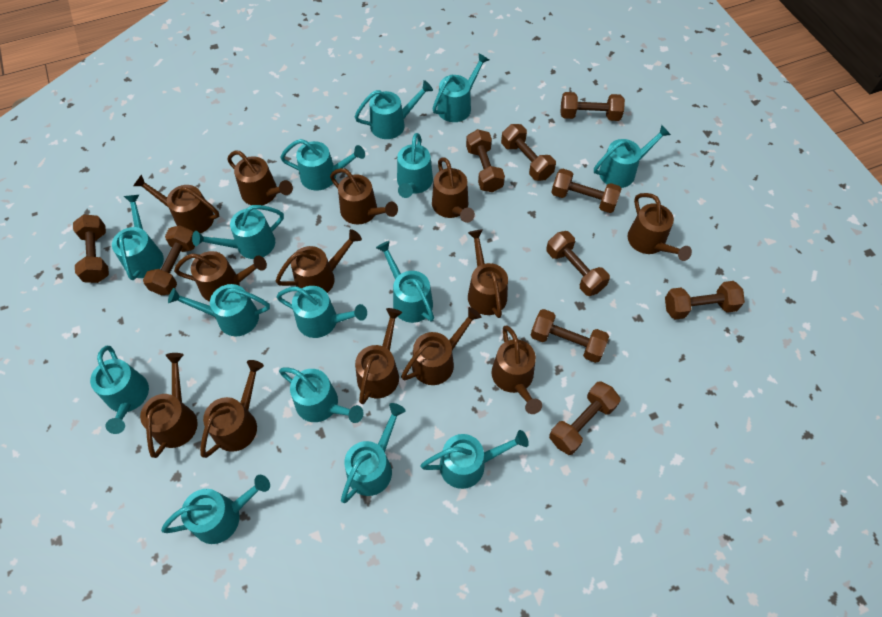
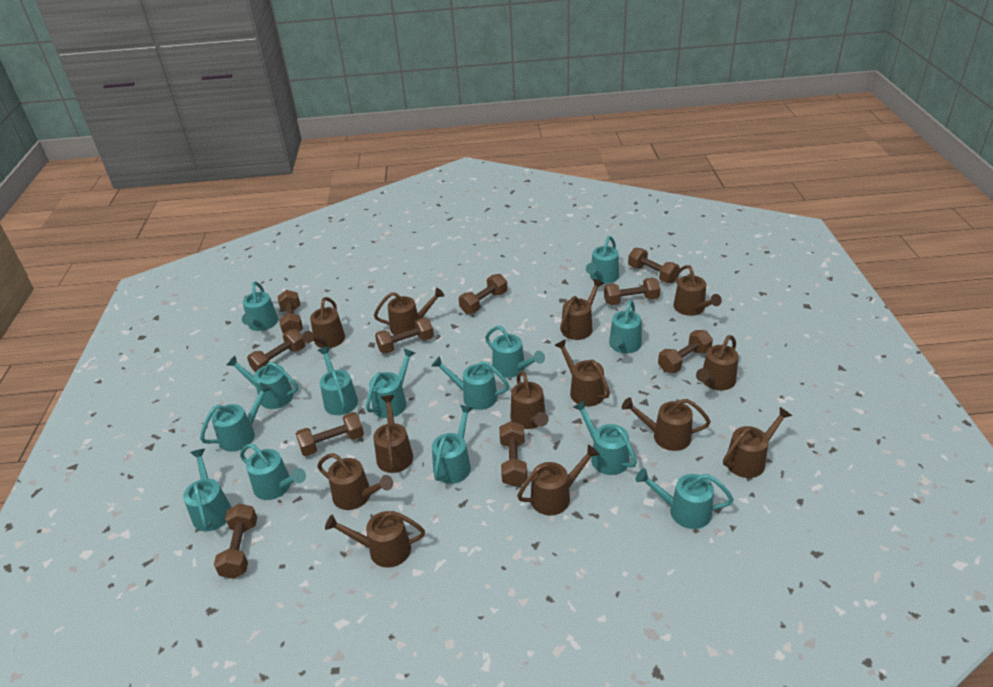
turquoise watering can: [90,346,149,434] [112,195,164,280] [161,475,270,544] [168,284,270,336] [192,205,284,259] [276,286,367,338] [279,367,364,423] [280,139,365,191] [341,403,406,503] [355,80,433,139] [376,241,434,323] [397,133,433,198] [420,430,529,489] [432,53,489,122] [594,125,671,188] = 15 -> [183,449,232,531] [200,382,272,452] [227,356,298,409] [240,444,306,500] [242,281,278,331] [318,346,358,415] [366,349,415,418] [432,356,510,410] [432,405,473,484] [485,326,545,378] [573,401,637,475] [586,236,619,284] [609,300,642,353] [635,468,734,529] = 14

